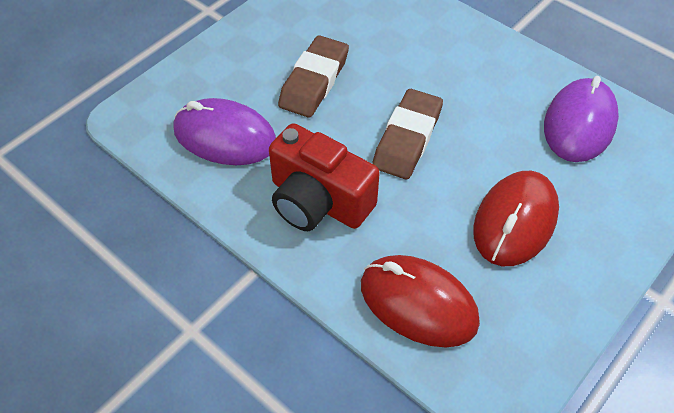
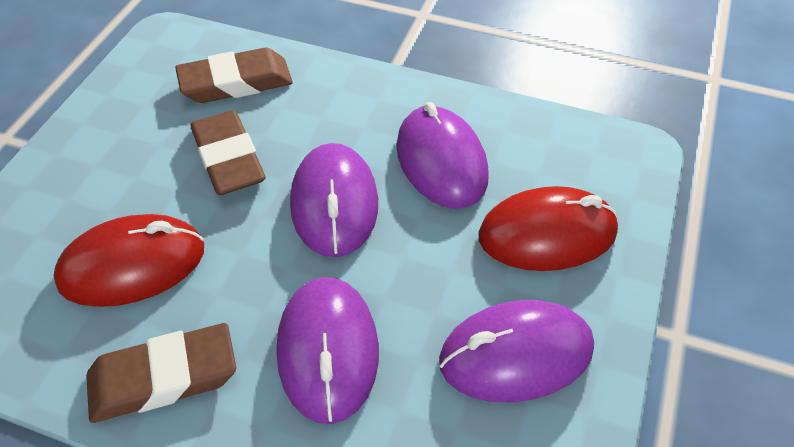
brown eraser: [278,35,349,118] [372,89,443,180] = 2 -> [86,323,236,423] [175,48,293,103] [191,110,265,195] = 3
purple mouse: [174,98,276,165] [544,76,619,162] = 2 -> [276,277,379,424] [290,143,378,257] [396,102,489,209] [439,300,594,403] = 4
red camera: [269,123,380,231] = 1 -> none = 0

